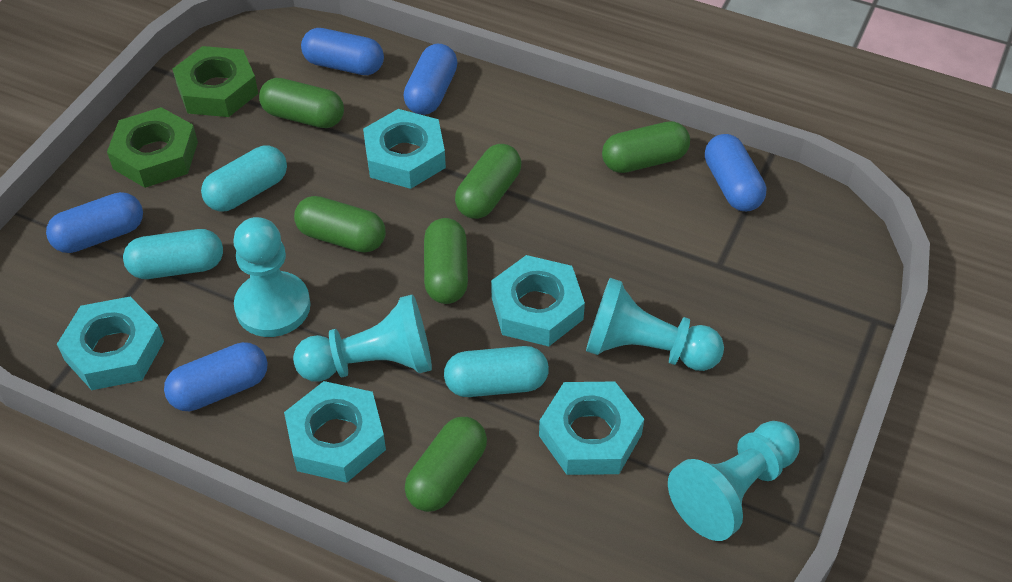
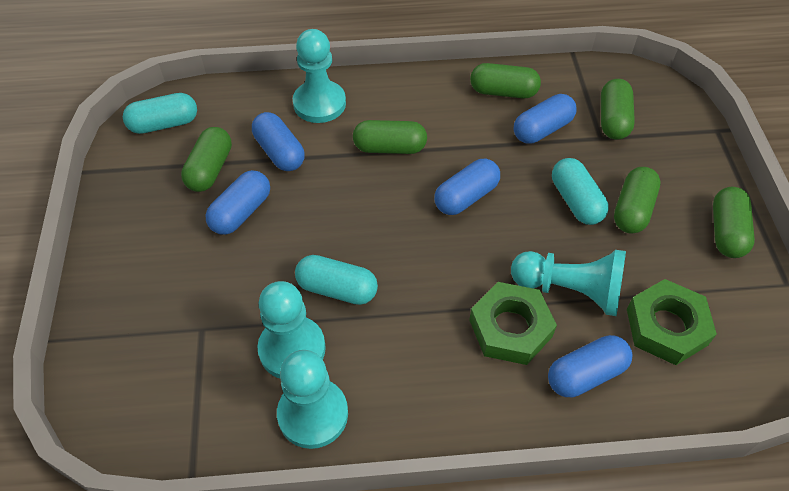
turquoise nut: [57,297,164,390] [284,381,386,483] [363,109,446,189] [491,255,585,346] [539,381,644,475] = 5 -> none = 0

